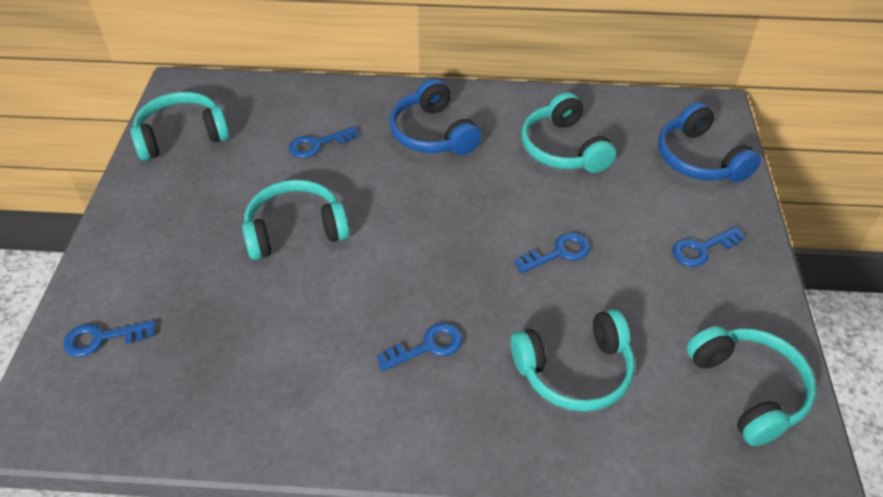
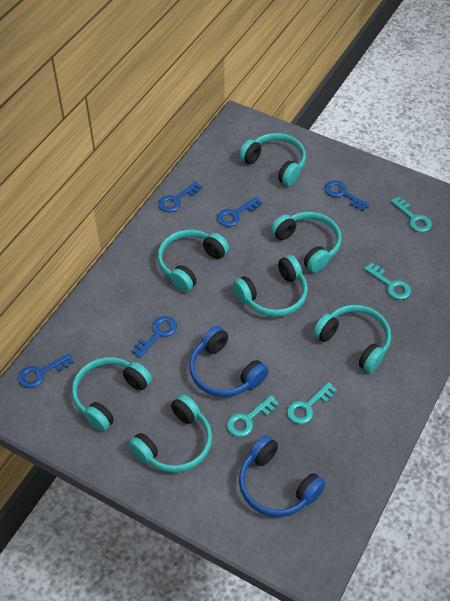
turquoise headphones: [130,92,229,161] [242,180,349,260] [511,309,635,412] [521,92,616,173] [687,326,816,446] = 5 -> [72,357,152,432] [128,394,212,473] [158,230,229,292] [233,255,308,317] [239,133,306,186] [271,212,342,273] [313,305,391,373] = 7
turquoise key: none = 0 -> [227,395,279,437] [287,382,337,424] [364,263,411,300] [391,197,432,232] = 4

